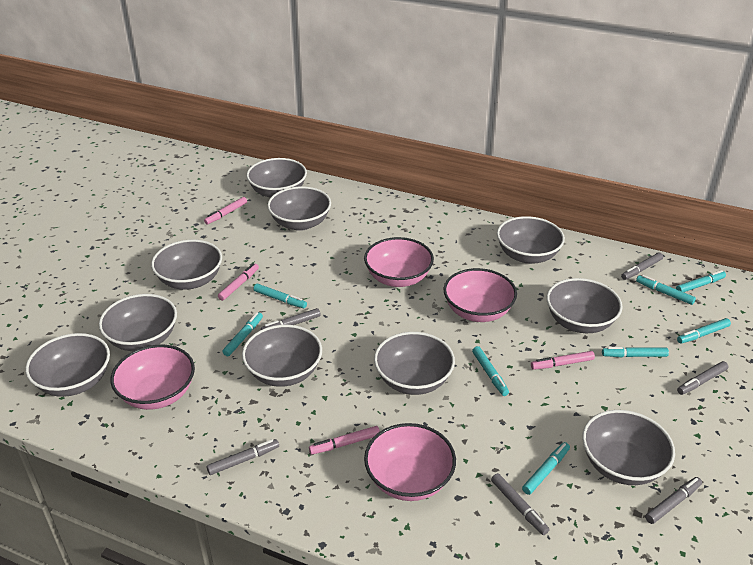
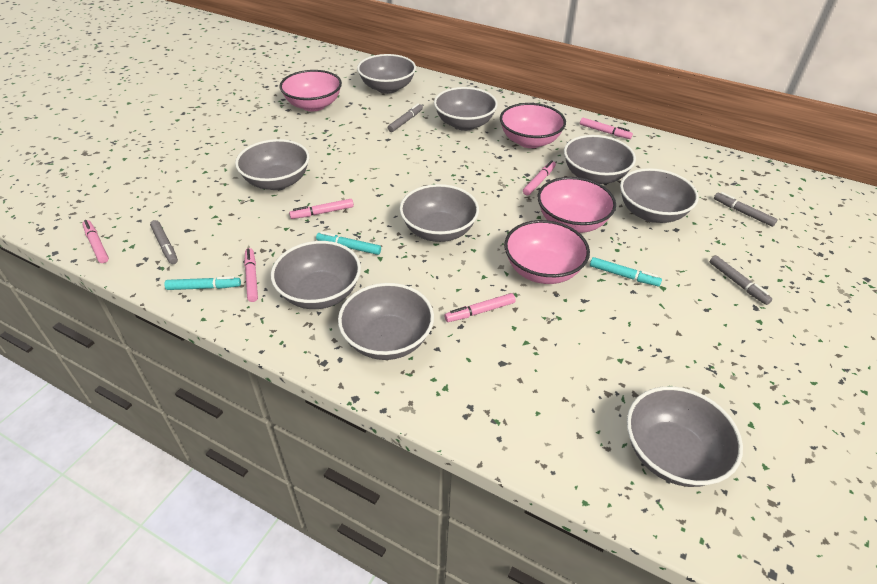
grey bowl: [25,333,110,397] [99,294,177,351] [151,240,222,290] [242,325,322,387] [247,158,307,198] [267,186,331,231] [374,332,455,395] [497,216,565,264] [547,278,623,333] [582,410,675,485] = 10 -> [235,139,310,190] [271,241,361,309] [338,283,434,360] [357,54,416,94] [400,184,479,242] [434,87,498,131] [564,135,636,184] [620,168,699,223] [627,386,743,487] = 9
grey marker: [207,439,279,475] [261,308,321,330] [491,473,549,535] [621,253,663,280] [645,477,702,524] [677,361,729,395] = 6 -> [150,220,178,264] [388,103,423,132] [710,255,772,305] [714,192,778,227] = 4
pink marker: [204,197,247,225] [218,263,259,301] [309,426,380,454] [531,351,595,370] = 4 -> [82,220,109,263] [244,248,258,302] [289,199,354,219] [445,293,516,322] [523,160,556,196] [580,118,633,139] = 6
turquoise marker: [222,312,263,356] [253,284,307,308] [472,346,509,396] [522,442,570,495] [602,347,669,357] [636,275,696,305] [676,270,726,292] [677,318,731,344] = 8 -> [164,276,241,290] [316,232,381,255] [590,257,662,286] = 3

